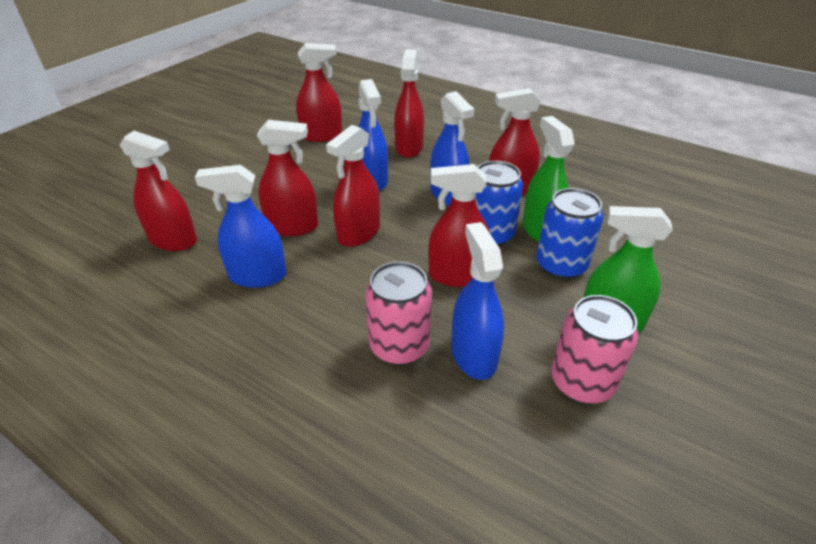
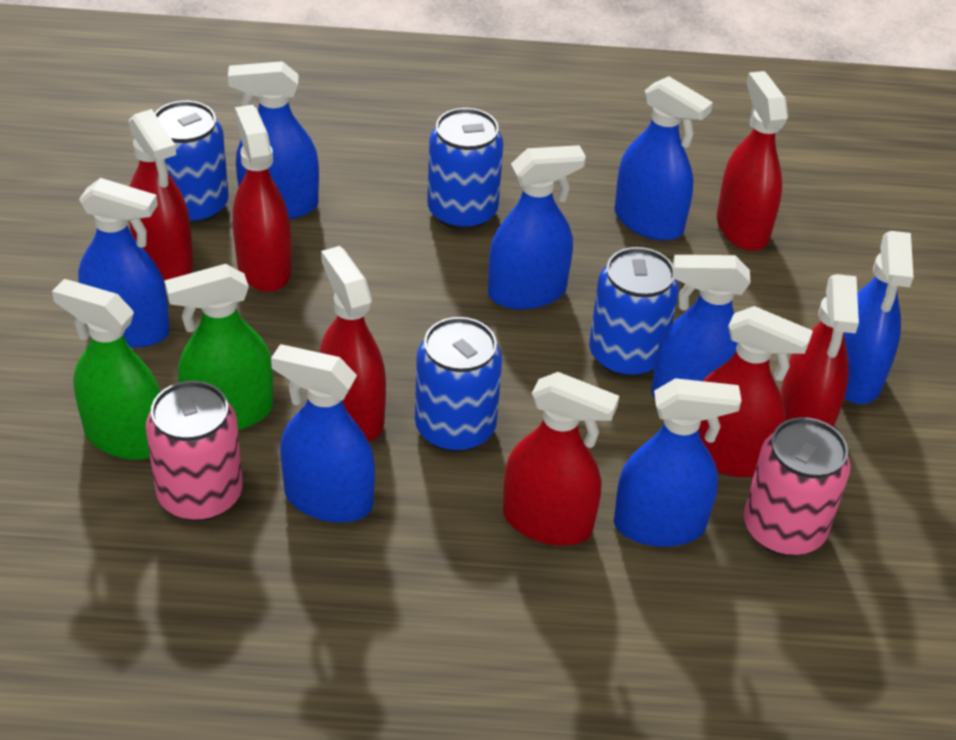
blue can: [475,161,523,246] [536,188,603,279] = 2 -> [155,101,229,224] [415,317,502,452] [427,108,503,230] [589,247,679,377] = 4
blue spray bottle: [195,165,286,288] [358,79,388,191] [430,91,474,206] [451,222,504,380] = 4 -> [78,178,170,348] [228,61,319,219] [271,344,375,523] [488,145,586,309] [614,76,713,241] [614,378,742,547] [651,255,750,399] [844,231,914,404] = 8

